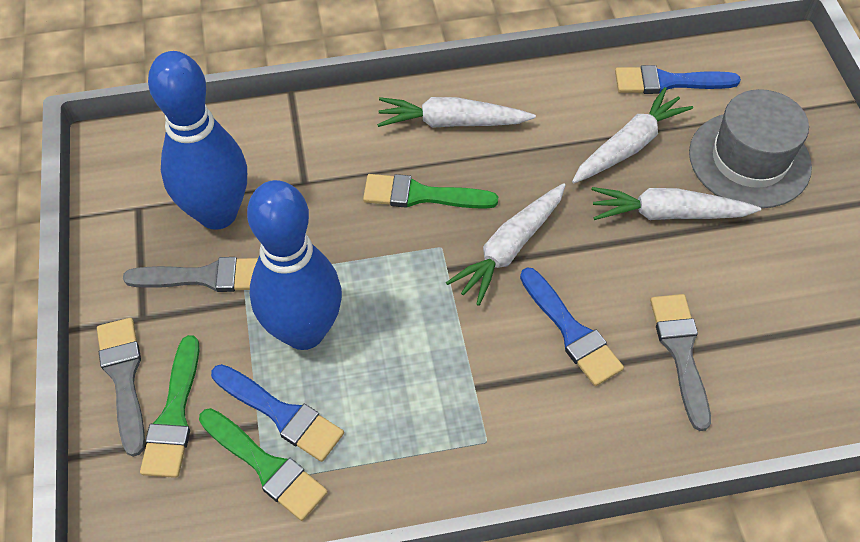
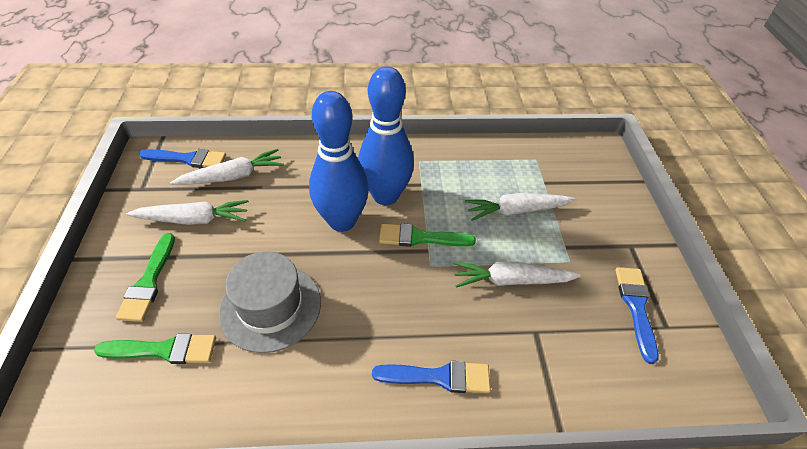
grey brush: [97,318,145,457] [123,257,258,292] [650,294,711,431] = 3 -> none = 0

